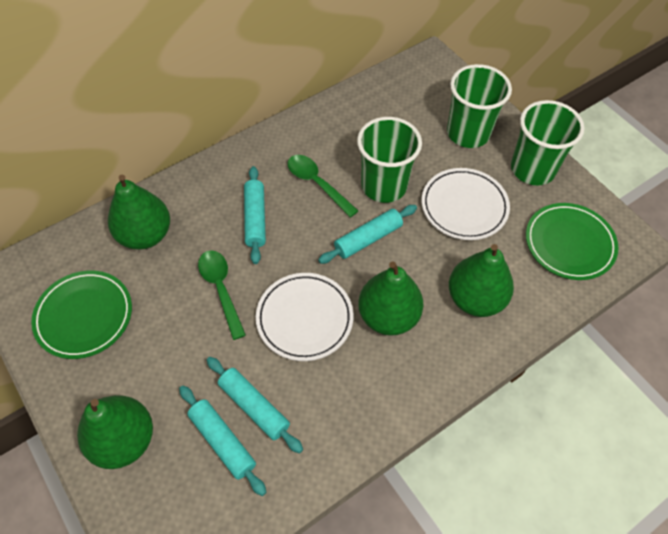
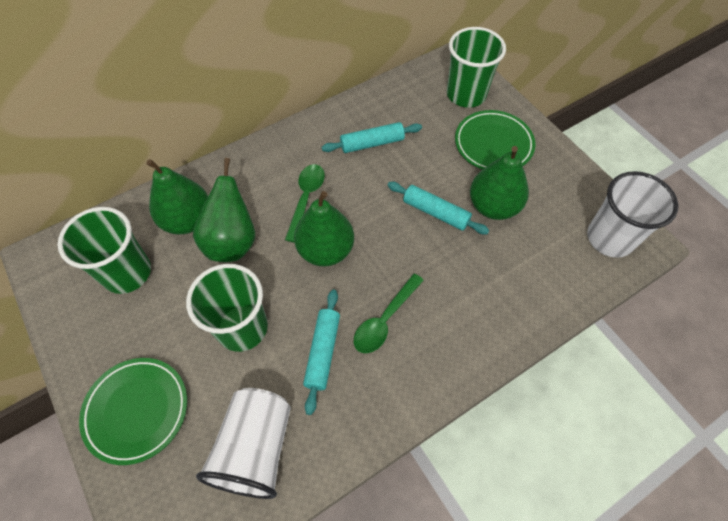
turquoise rolling pin: [179,385,267,496] [207,357,303,453] [244,166,266,264] [318,205,417,264] = 4 -> [303,289,340,415] [322,122,422,153] [387,182,489,234] = 3
white cup: none = 0 -> [196,388,291,499] [587,171,678,258] = 2
white plate: [256,273,353,361] [422,168,510,240] = 2 -> none = 0

